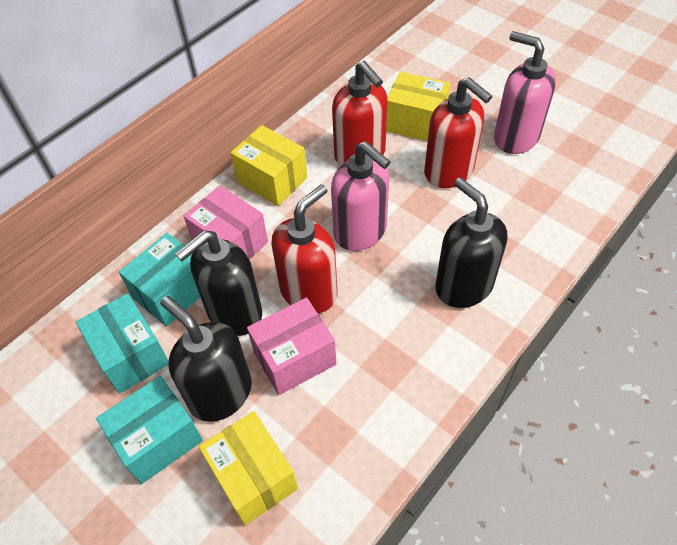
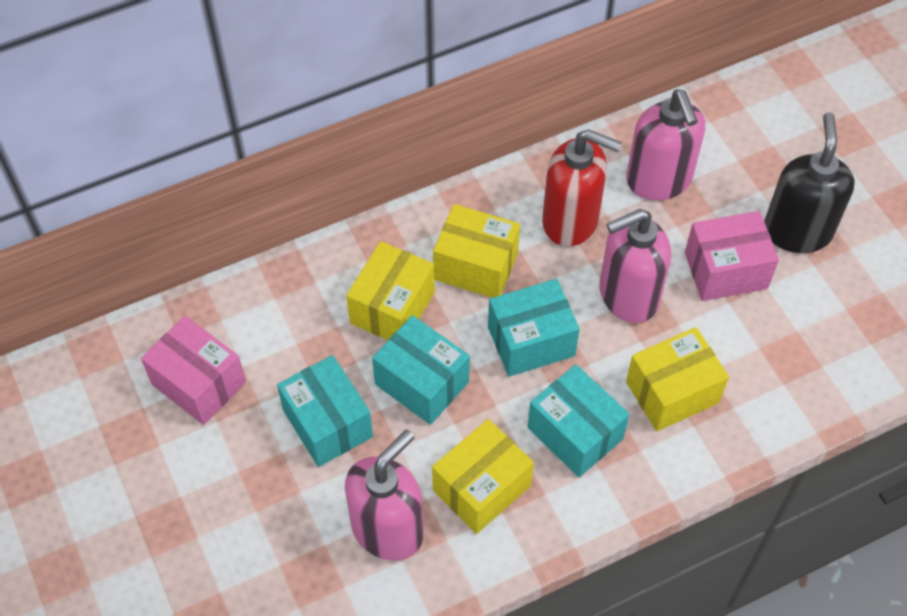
black soap dispenser: [160,296,252,422] [175,230,262,336] [435,177,507,308] = 3 -> [764,112,855,253] = 1
pink soap dispenser: [331,141,391,251] [494,31,556,154] = 2 -> [345,430,424,561] [599,209,671,323] [626,89,705,200] = 3
red soap dispenser: [271,184,338,313] [332,61,388,166] [424,77,492,188] = 3 -> [542,129,622,247] = 1
turquoise box: [76,293,169,394] [96,376,203,484] [119,233,200,327] = 3 -> [277,355,373,467] [372,315,470,425] [488,279,580,377] [528,364,630,477] = 4
yellow box: [199,411,298,525] [231,125,307,206] [386,72,450,141] = 3 -> [346,241,435,340] [432,419,534,534] [433,204,520,298] [626,327,729,431] = 4

